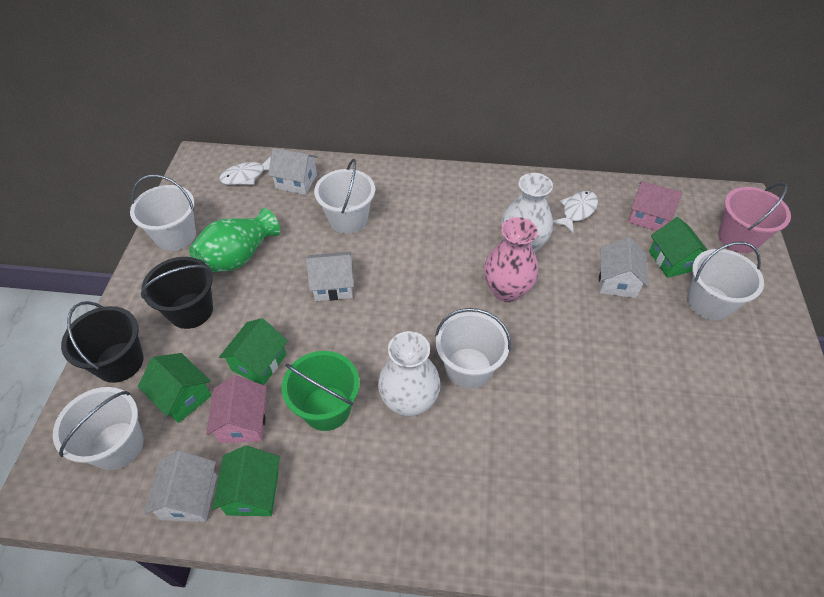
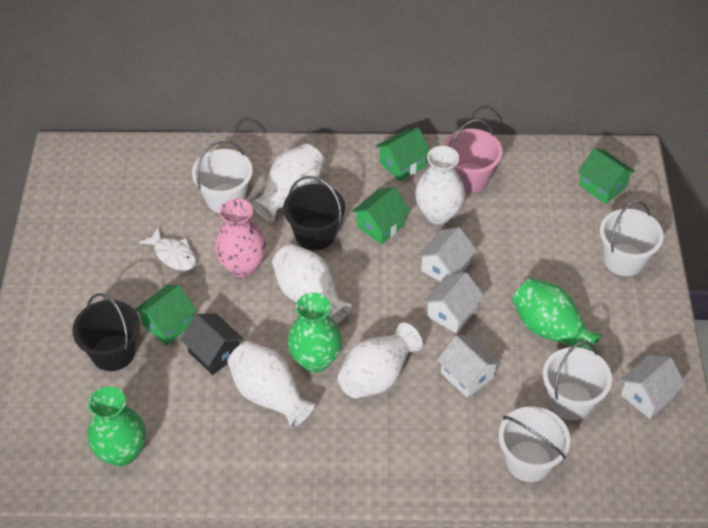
black house: none = 0 -> [180,313,244,375] = 1
green bucket: [282,351,360,431] = 1 -> none = 0
green vase: [189,208,280,272] = 1 -> [87,386,146,466] [287,293,342,373] [512,278,602,351] = 3
pink house: [206,375,267,443] [628,181,682,231] = 2 -> none = 0
white bucket: [53,387,144,470] [130,175,196,251] [314,159,375,234] [435,308,511,389] [687,241,764,320] = 5 -> [192,140,253,213] [499,406,570,482] [543,341,612,420] [600,200,664,276] = 4
white fish: [219,156,271,185] [553,191,598,234] = 2 -> [139,228,196,271] = 1
white vase: [378,331,440,417] [501,173,553,252] = 2 -> [227,341,316,429] [250,143,324,222] [272,244,352,324] [338,322,423,398] [415,146,465,224] = 5

